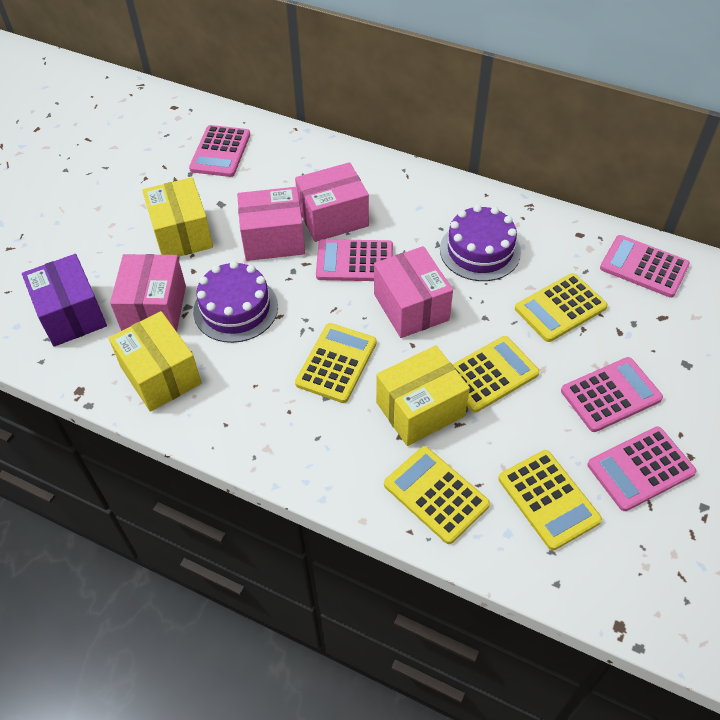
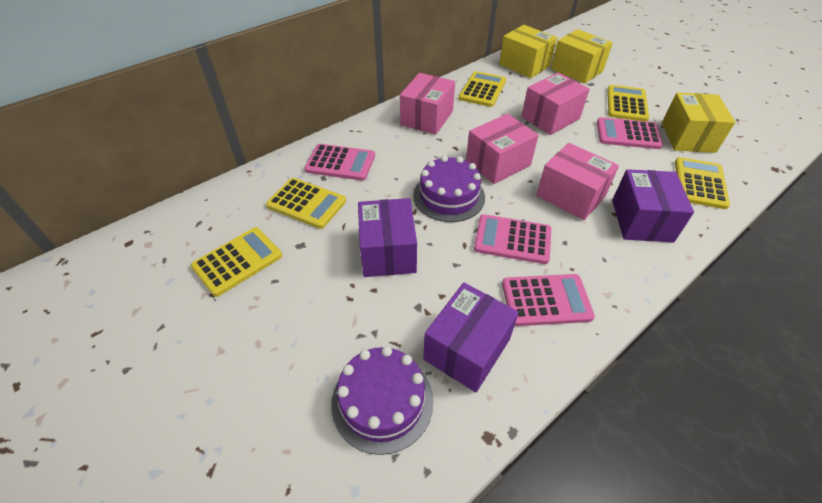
pink calculator: [189,125,250,177] [316,239,393,281] [561,357,663,432] [588,426,696,511] [600,235,690,298] = 5 -> [304,144,375,181] [474,214,551,264] [502,274,595,326] [597,117,663,149] = 4
purple box: [22,254,107,347] = 1 -> [358,198,417,277] [423,283,519,392] [612,169,694,243] = 3

